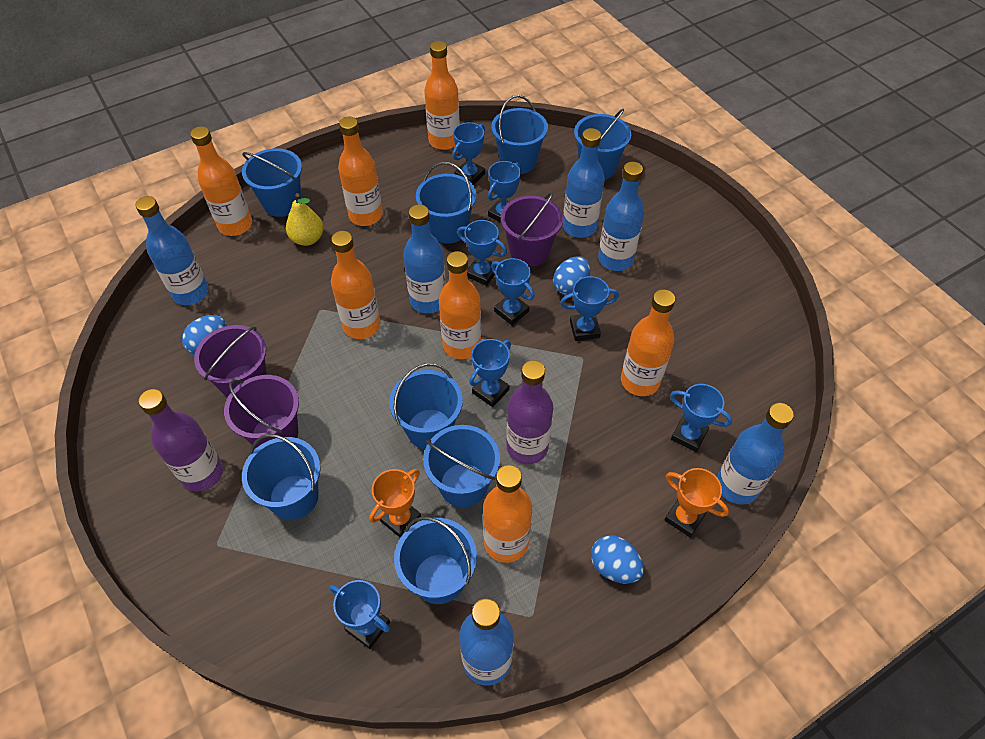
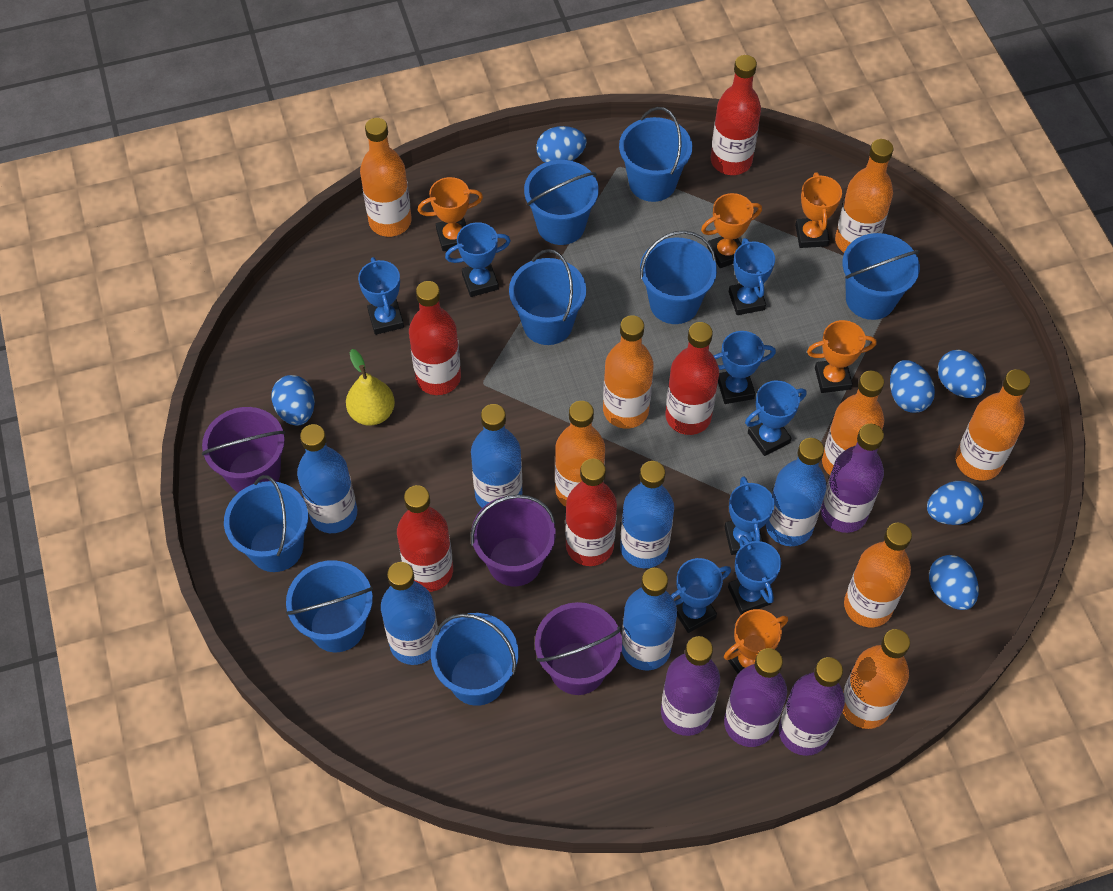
blue egg: [182,315,226,355] [553,257,590,295] [591,535,644,584] = 3 -> [271,375,315,426] [536,126,587,163] [890,360,935,413] [927,481,983,525] [929,555,979,610] [937,350,986,398] = 6
orange bottle: [190,126,252,236] [331,231,381,339] [338,116,383,226] [424,41,460,150] [439,251,481,359] [483,465,532,563] [621,289,675,396] = 7 -> [360,118,412,237] [555,401,605,507] [603,315,654,429] [822,371,884,475] [835,139,893,252] [842,629,910,729] [844,523,912,627] [955,369,1030,481] = 8
orange trophy: [369,469,421,538] [664,468,729,537] = 2 -> [418,177,483,251] [701,193,762,268] [724,609,788,674] [795,172,842,248] [807,320,876,393] = 5
purple bottle: [139,389,223,491] [506,360,553,464] = 2 -> [661,636,720,736] [724,648,787,747] [779,657,845,756] [821,424,884,533] = 4
red bottle: none = 0 -> [397,485,453,592] [409,281,461,395] [565,458,617,566] [666,322,719,435] [711,55,761,175] = 5

